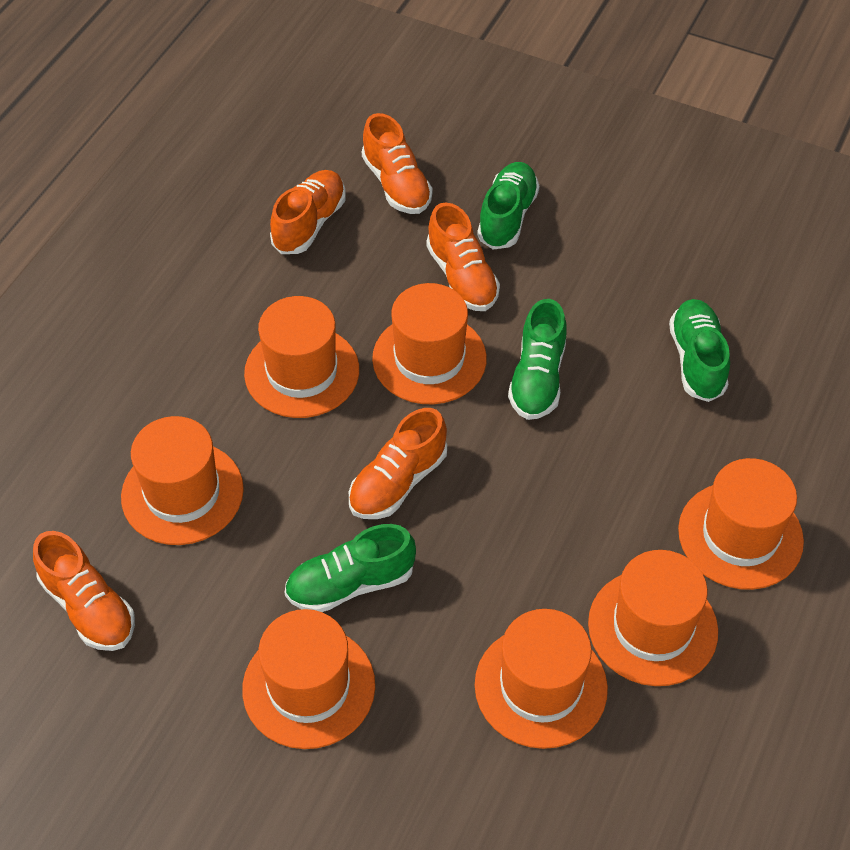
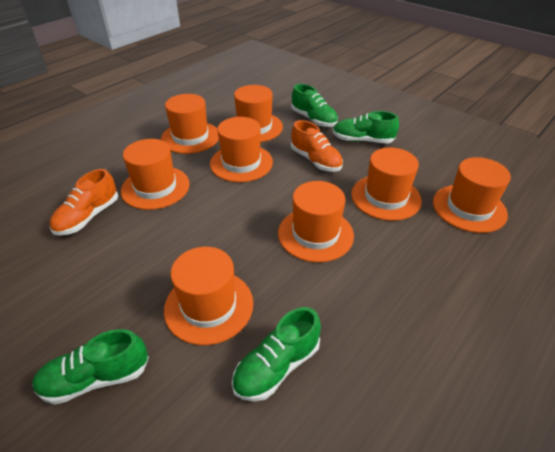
orange hat: [121,416,244,545] [242,609,375,749] [244,296,359,418] [372,283,487,404] [475,609,608,749] [588,550,718,686] [678,458,804,590] = 7 -> [121,139,190,210] [161,94,219,154] [164,247,253,345] [210,117,273,182] [234,85,283,142] [278,181,354,262] [351,148,422,221] [433,157,511,233] = 8
orange shoe: [33,531,135,651] [270,170,346,254] [349,408,447,519] [362,113,433,214] [426,203,500,311] = 5 -> [50,169,118,235] [291,120,343,172] = 2

